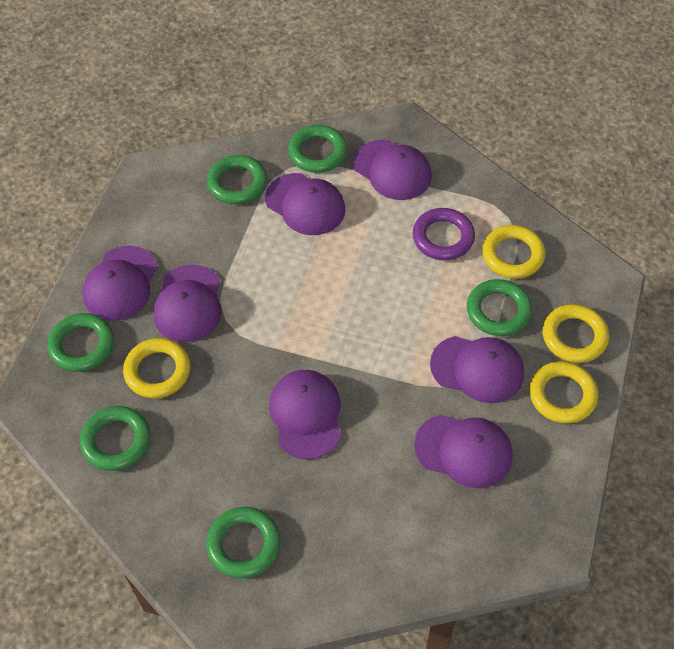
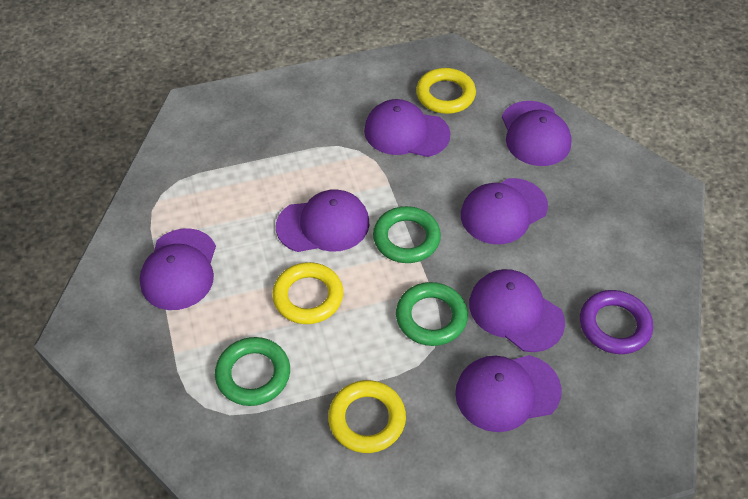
green ring: [47,313,114,372] [80,406,150,471] [206,507,280,578] [207,155,267,204] [288,125,347,173] [467,279,532,336] = 6 -> [215,337,290,406] [373,206,441,263] [396,282,468,346] = 3
yellow ring: [123,338,191,398] [482,225,545,279] [529,361,598,423] [542,304,609,363] = 4 -> [272,262,343,324] [328,380,406,453] [416,68,476,114] = 3

